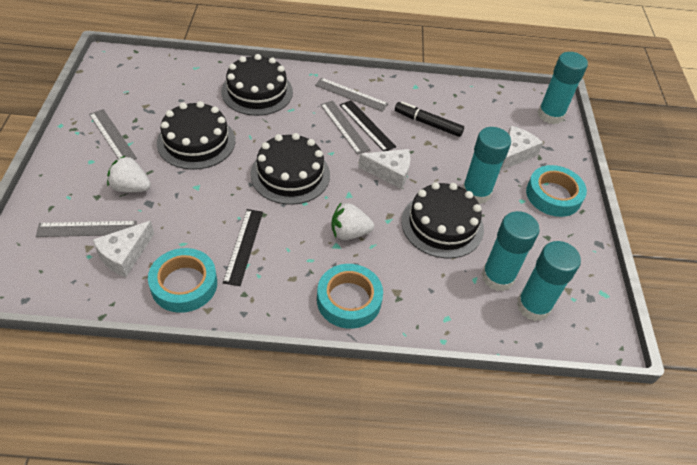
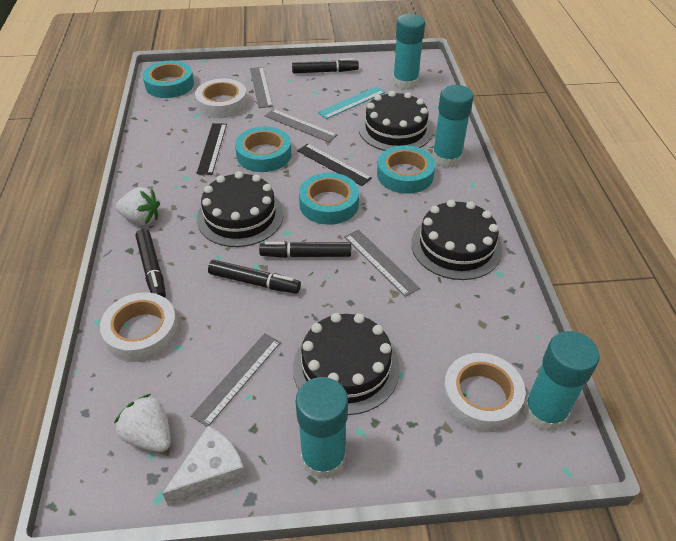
black marker: [395,101,464,137] = 1 -> [135,229,166,298] [208,260,301,294] [259,241,351,258] [292,58,359,73] = 4
turquoise ruler: none = 0 -> [318,86,385,119] = 1
turquoise tape: [148,248,217,313] [317,264,383,329] [526,165,587,217] = 3 -> [143,60,194,98] [235,126,291,172] [299,173,359,225] [377,145,435,194] = 4
white cheese: [93,221,154,277] [358,149,410,189] [501,126,543,171] = 3 -> [162,426,246,506] = 1
white tape: none = 0 -> [100,292,178,362] [195,79,247,118] [442,353,525,432] = 3

